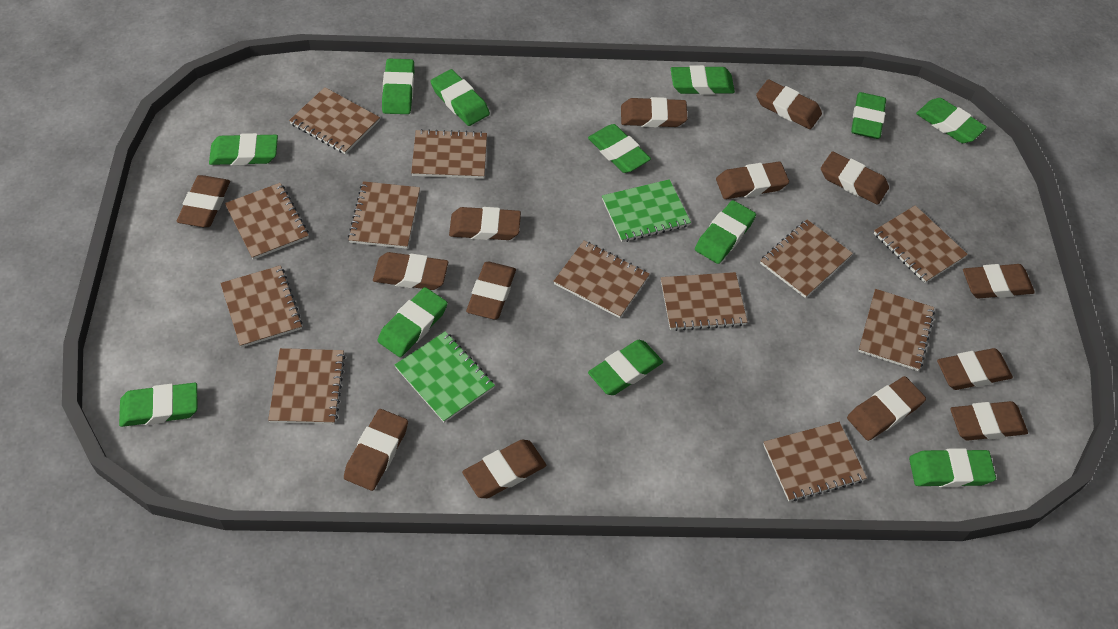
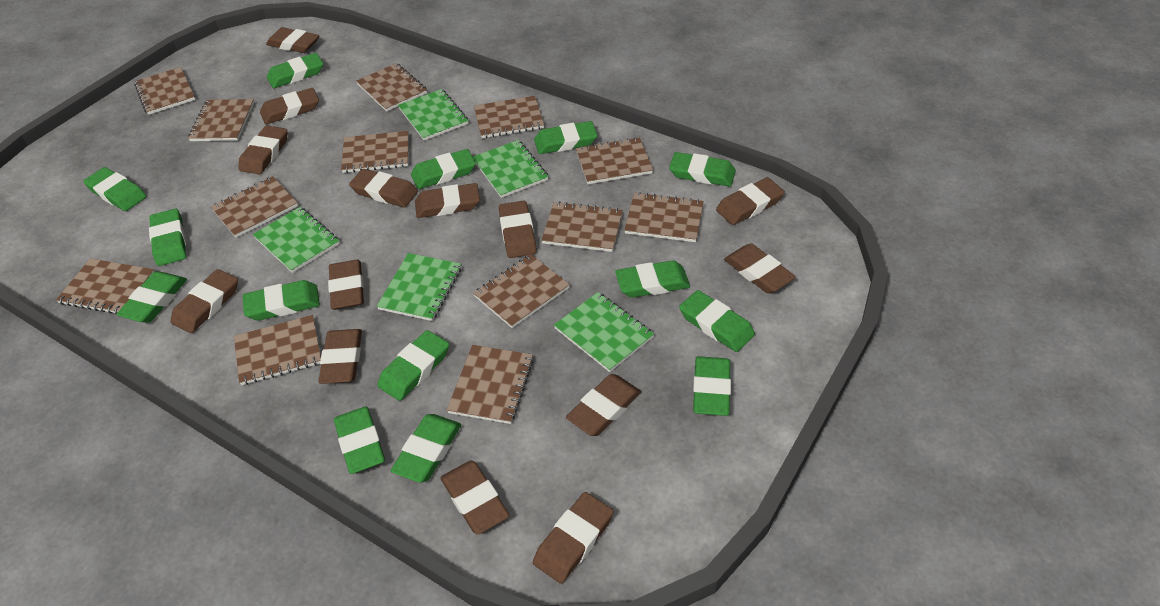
brown notebook: [220,265,303,348] [225,183,309,260] [268,348,345,424] [289,87,380,154] [348,181,420,249] [411,129,487,179] [553,241,650,318] [661,272,747,331] [760,220,853,298] [763,422,867,501] [858,289,935,371] [874,205,968,283] = 12 -> [56,258,154,314] [134,67,195,115] [188,99,254,141] [211,176,298,238] [234,315,321,385] [341,131,409,173] [356,63,427,112] [447,345,534,424] [473,254,570,328] [474,96,544,138] [541,201,623,252] [576,137,653,184] [624,192,704,242] = 13
green eraser: [119,383,197,427] [209,133,278,166] [377,287,448,357] [382,59,414,114] [431,69,490,126] [588,124,651,173] [588,340,663,395] [671,65,735,95] [695,200,756,264] [851,92,886,139] [909,448,996,487] [916,98,987,143] = 12 -> [83,167,147,211] [116,271,187,322] [149,209,186,266] [243,280,320,321] [267,53,323,88] [334,406,385,474] [377,330,449,401] [391,414,461,483] [411,149,476,189] [534,121,598,154] [615,260,690,298] [669,152,736,187] [679,290,755,352] [693,356,731,416] = 14
green notebook: [395,331,495,423] [602,179,691,242] = 2 -> [253,207,340,273] [377,253,461,321] [398,89,468,141] [473,140,549,198] [554,292,654,372] = 5

